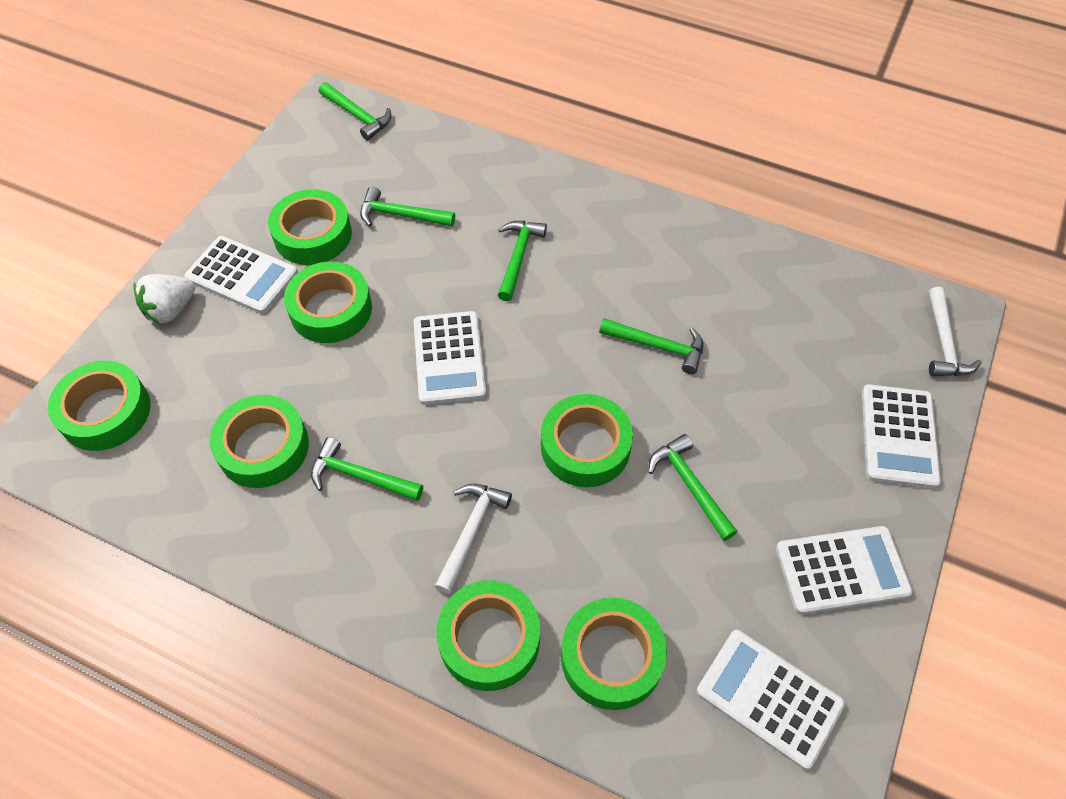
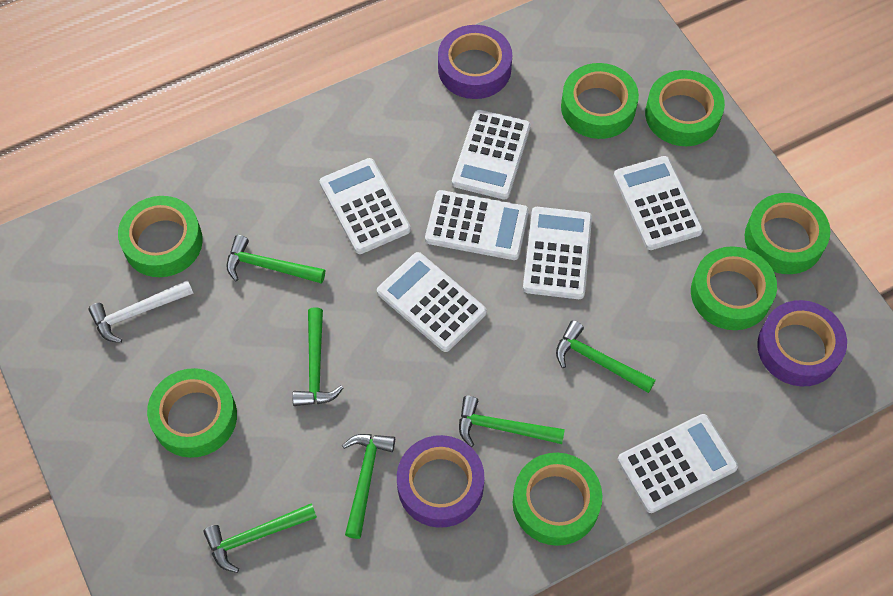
purple tape: none = 0 -> [397,435,485,528] [438,25,512,99] [757,300,847,386] = 3
white calculator: [184,236,298,314] [414,311,486,405] [696,630,845,770] [776,526,913,614] [862,384,941,489] = 5 -> [320,158,411,254] [377,252,487,352] [425,190,529,260] [452,109,531,200] [523,207,592,299] [614,156,703,250] [617,414,738,513] = 7
white hammer: [434,484,512,594] [929,287,982,376] = 2 -> [88,280,194,343] = 1
white strawberry: [133,274,195,324] = 1 -> none = 0

